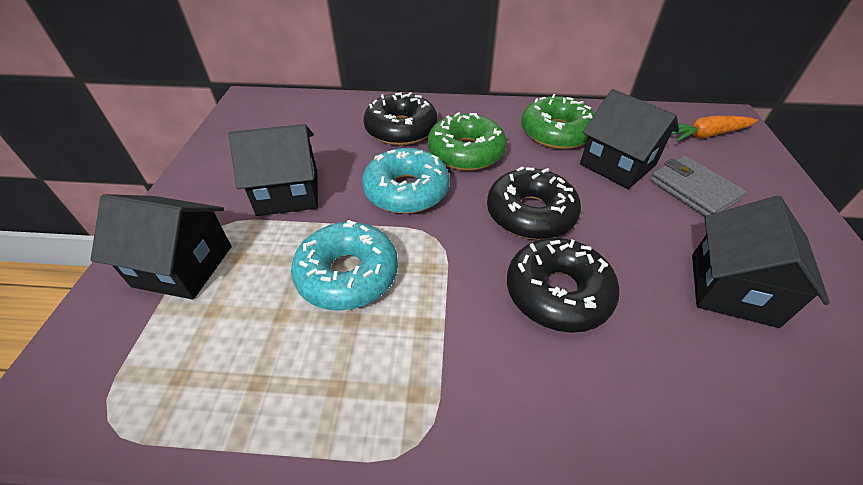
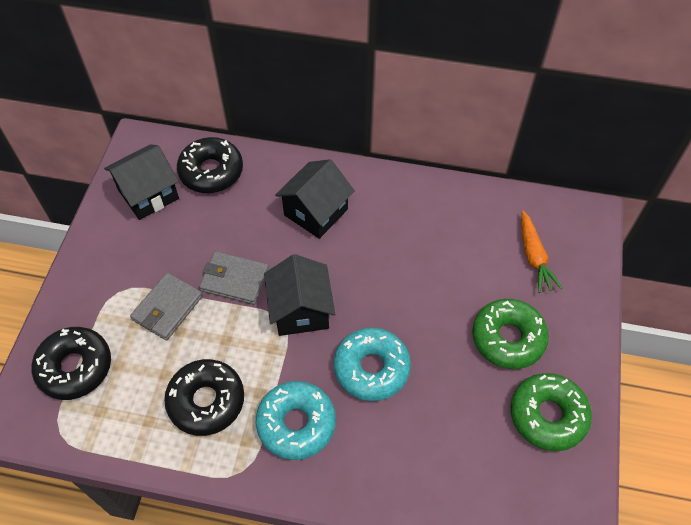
black house: [91,194,232,300] [229,124,318,216] [580,89,679,189] [692,196,830,328] = 4 -> [104,144,179,220] [264,254,335,336] [275,159,355,239] = 3
grey wallet: [650,156,746,217] = 1 -> [130,273,203,340] [199,251,269,305] = 2

